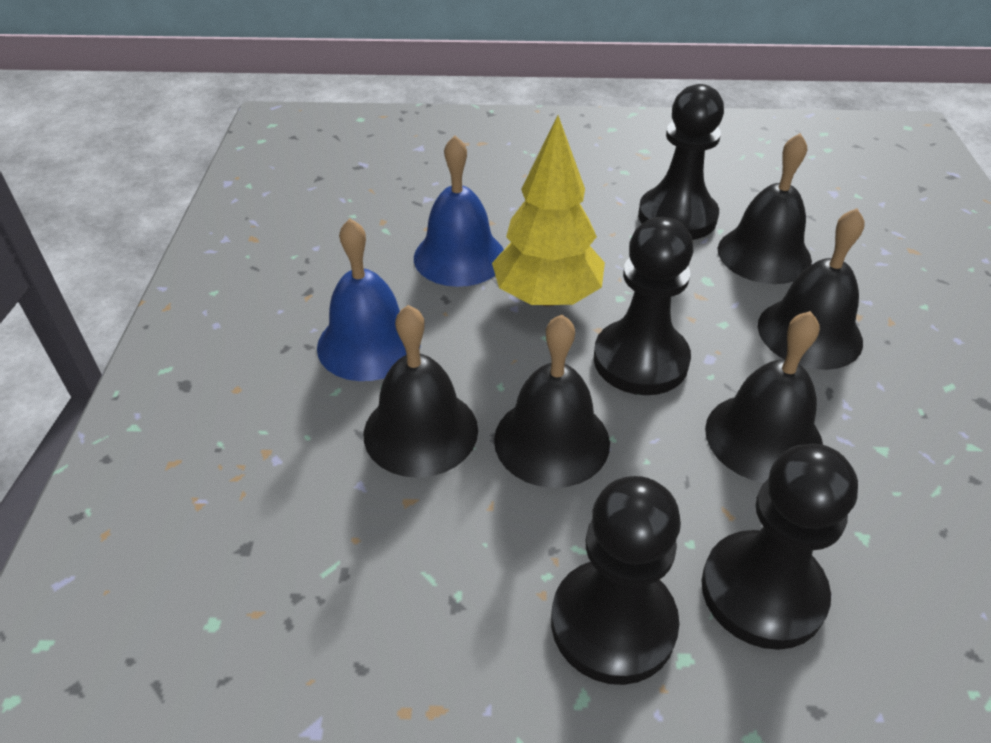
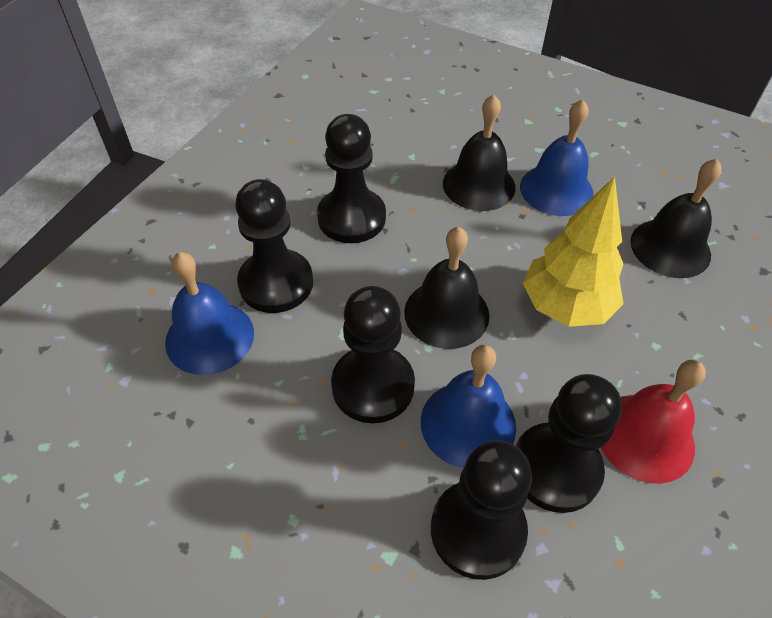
black bell: [364,305,478,478] [494,314,610,488] [705,311,823,483] [718,133,812,284] [758,208,864,370] = 5 -> [404,227,489,349] [443,94,516,211] [630,159,722,278] = 3
black pawn: [551,476,681,685] [594,217,694,395] [638,84,724,240] [702,444,858,650] = 4 -> [235,179,313,313] [317,114,386,243] [331,286,415,423] [431,440,532,580] [515,374,622,513] = 5
blue bell: [317,219,421,381] [414,136,504,287] = 2 -> [165,252,254,375] [421,345,516,468] [520,99,594,216] = 3
red bell: none = 0 -> [601,360,706,484] = 1

